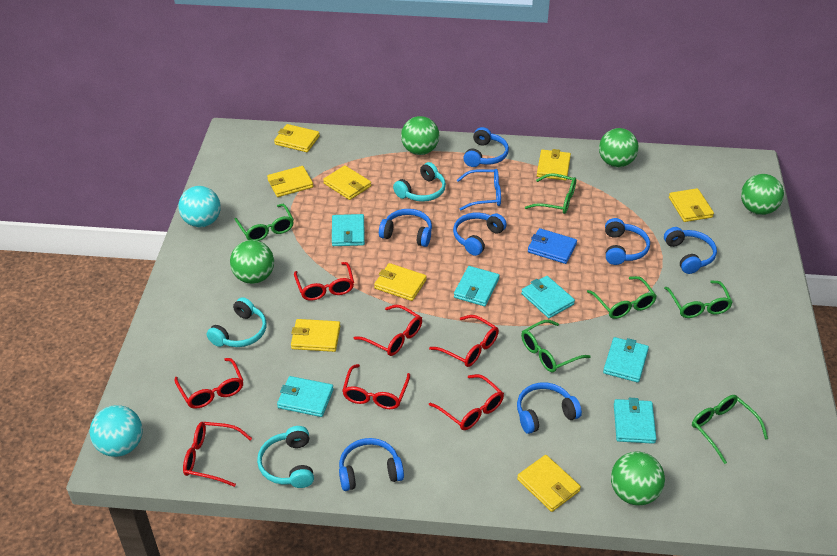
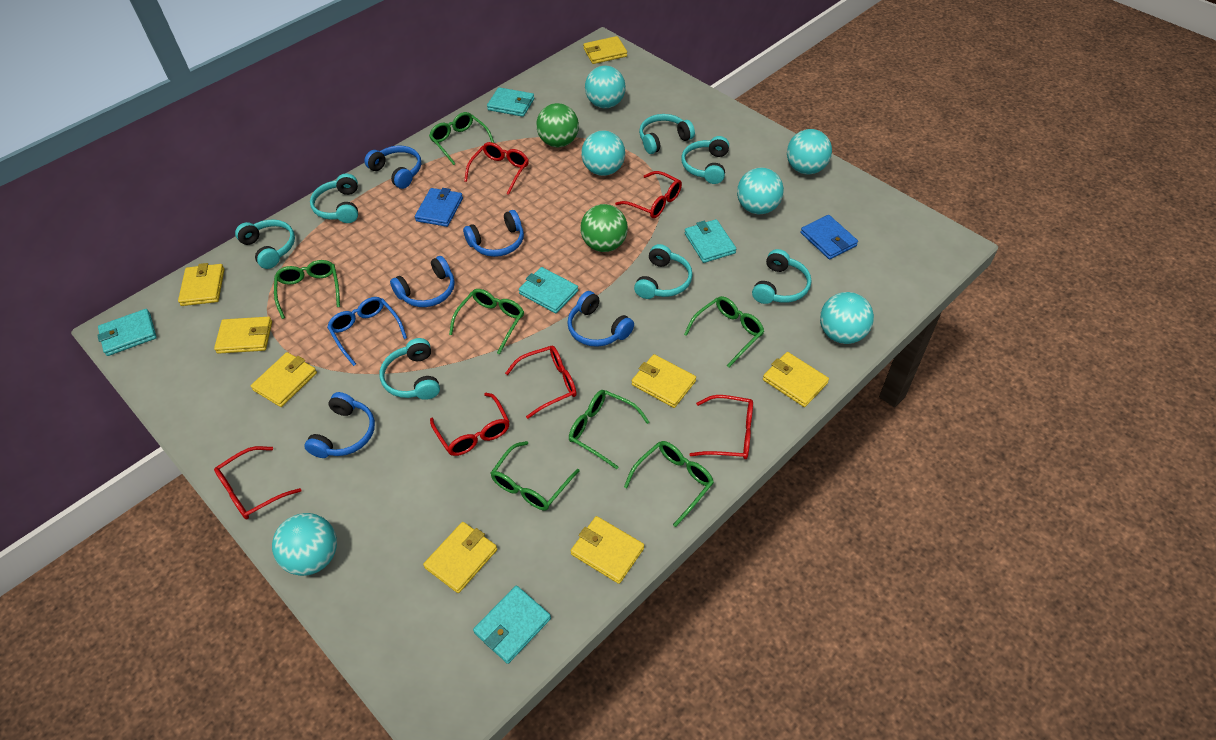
blue headphones: [339,438,404,491] [379,209,432,247] [453,213,507,256] [463,127,509,167] [517,382,582,434] [605,218,650,265] [664,227,717,274] = 7 -> [304,392,375,458] [365,146,421,189] [390,256,455,307] [463,210,524,257] [567,291,634,347] = 5
blue wallet: [528,228,577,264] = 1 -> [415,188,463,227] [801,215,858,259] = 2
green ball: [230,240,274,284] [401,116,439,155] [599,128,639,167] [611,451,665,506] [741,174,784,215] = 5 -> [536,103,579,147] [580,204,628,252] = 2
green glasses: [234,204,294,241] [521,320,591,372] [525,173,576,214] [587,276,657,319] [664,280,733,318] [692,395,768,464] = 6 -> [274,260,340,319] [429,112,494,165] [449,289,524,354] [491,441,579,510] [569,390,649,469] [624,441,714,527] [684,296,764,367] = 7
red glasses: [174,358,244,409] [183,422,252,487] [294,262,354,301] [342,364,410,409] [354,305,422,356] [429,315,499,367] [429,374,504,430] = 7 -> [214,446,301,519] [430,393,509,456] [464,142,529,195] [505,345,577,419] [615,171,682,218] [690,395,753,459] = 6
turquoise ball: [89,405,143,457] [178,186,221,227] = 2 -> [272,513,337,576] [581,130,625,176] [585,66,626,108] [737,168,784,214] [787,129,832,175] [820,292,874,344] = 6
turquoise headphones: [207,297,267,347] [257,426,314,488] [393,162,446,202] = 3 -> [235,219,295,269] [310,174,358,223] [380,338,440,400] [634,244,693,299] [639,114,695,154] [681,136,729,184] [752,249,811,304] = 7
turquoise wallet: [277,376,334,417] [332,214,365,246] [454,266,500,306] [521,276,575,318] [603,337,649,383] [614,398,657,444] = 6 -> [97,309,157,356] [473,586,551,664] [487,87,534,117] [519,267,578,313] [685,219,736,263] = 5

